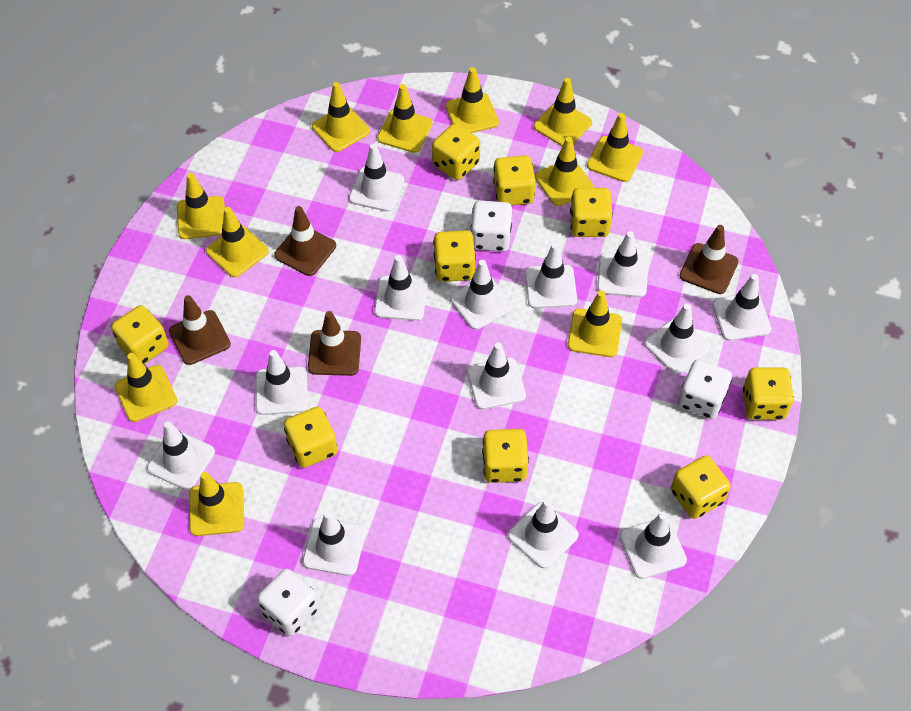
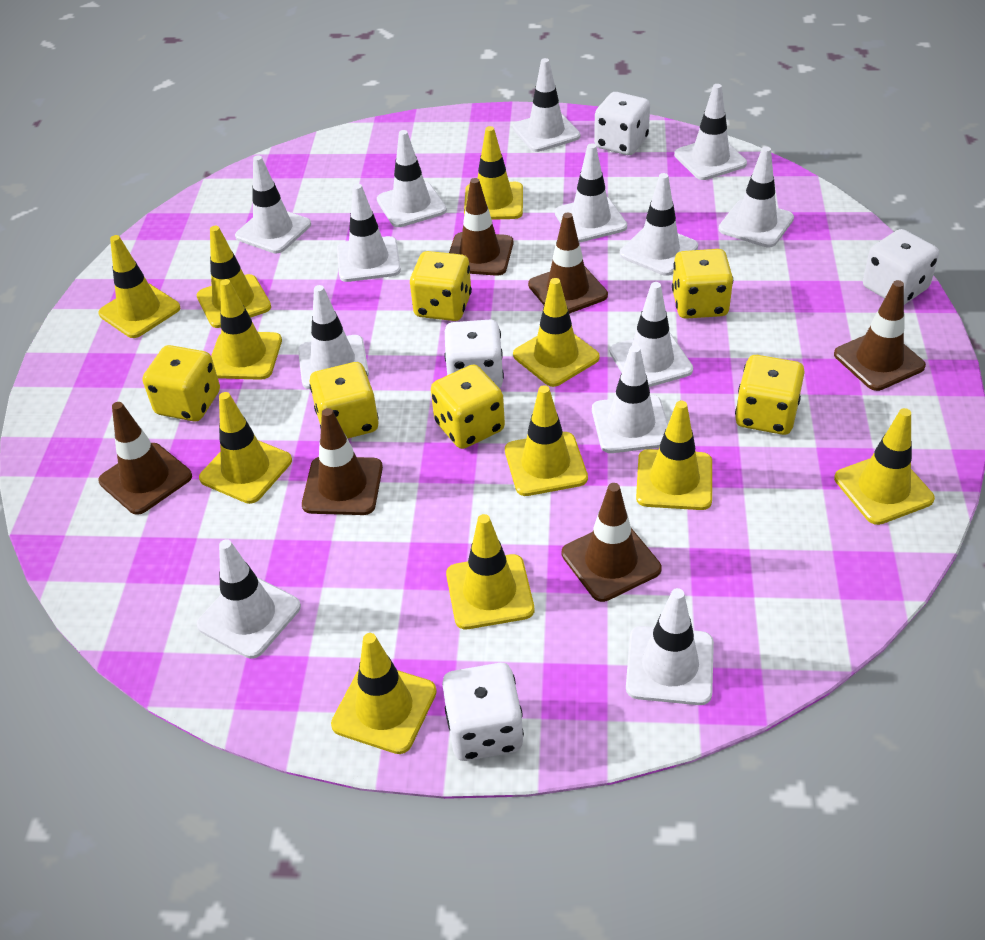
brown traffic cone: [169,295,231,365] [274,206,336,276] [308,311,361,376] [680,225,738,294] = 4 -> [98,402,192,515] [302,408,383,515] [449,178,514,276] [528,213,608,314] [562,483,662,602] [834,280,926,391] = 6
white dice: [257,569,319,636] [471,200,512,252] [678,359,732,419] = 3 -> [442,663,524,761] [445,320,504,388] [594,92,650,155] [863,229,939,305] = 4
yellow dice: [111,305,169,364] [284,407,338,468] [432,124,480,180] [433,230,476,282] [482,429,529,483] [493,155,536,206] [570,188,613,237] [671,455,731,519] [743,367,794,420] = 9 -> [143,345,220,421] [309,362,379,438] [410,251,472,321] [431,364,505,449] [672,249,733,319] [735,355,804,435] = 6

